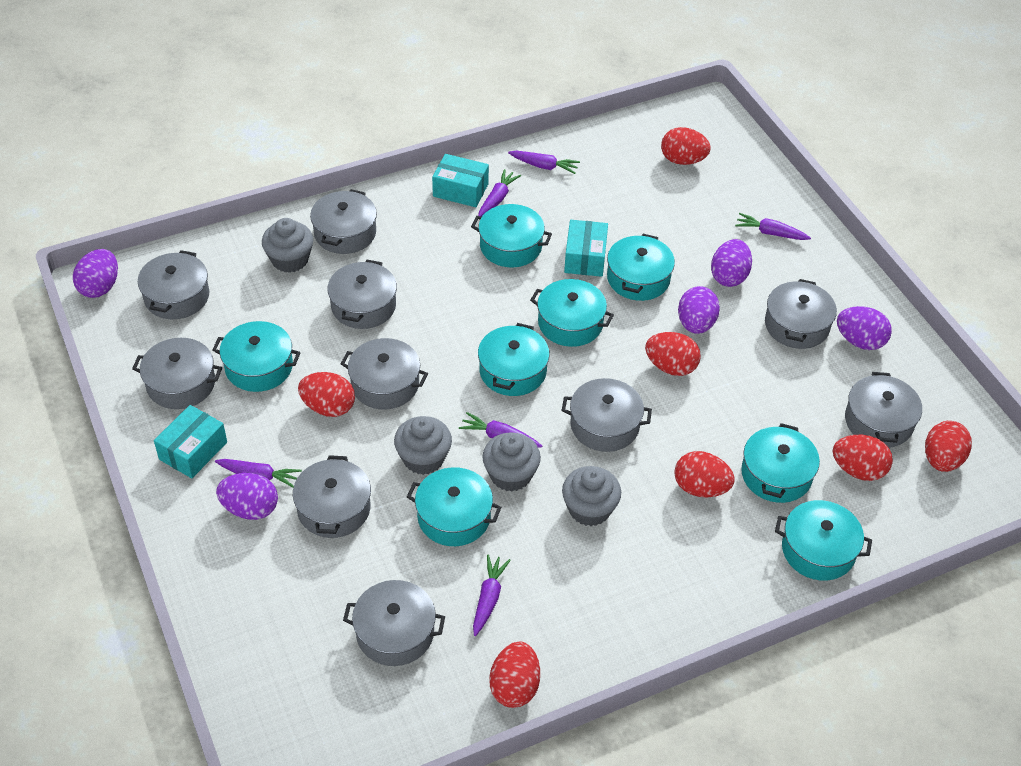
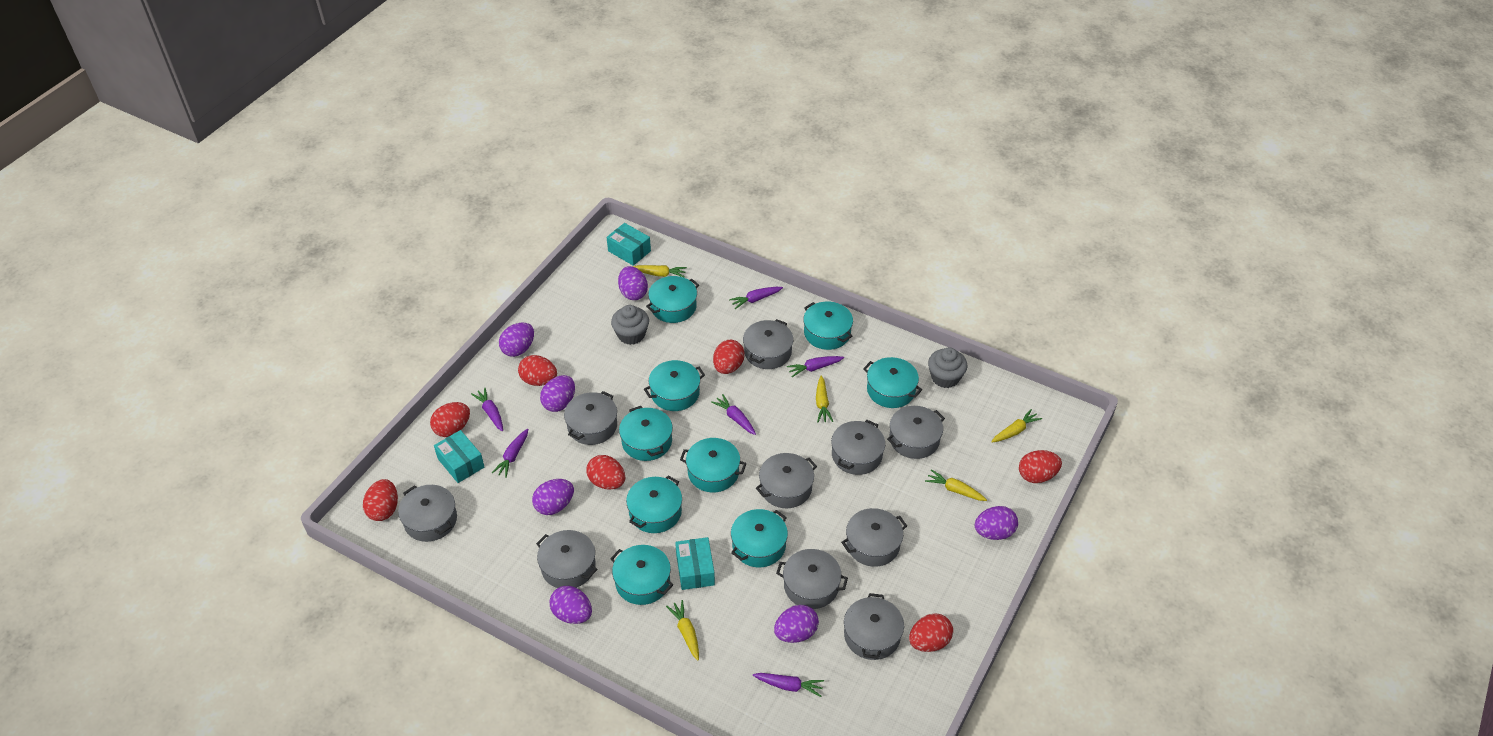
grey cupcake: [262,218,313,273] [394,416,452,475] [482,432,541,492] [562,466,621,526] = 4 -> [611,305,649,345] [928,348,967,388] = 2
purple egg: [73,249,118,298] [216,473,278,520] [678,286,720,334] [711,239,752,287] [837,306,892,350] = 5 -> [499,323,534,357] [532,479,574,515] [540,375,575,412] [550,586,592,624] [618,266,648,300] [774,605,819,643] [975,506,1018,540] = 7
turquoise pot: [212,321,301,392] [407,467,502,546] [471,204,552,267] [478,323,550,396] [530,279,614,347] [607,234,675,301] [741,423,820,503] [775,500,872,581] = 8 -> [610,545,674,605] [619,406,673,461] [626,476,682,533] [644,360,705,411] [646,276,699,323] [680,438,747,493] [731,509,788,568] [803,302,853,350] [863,357,922,408] = 9
yellow carrot: none = 0 -> [633,265,687,278] [666,600,699,660] [816,375,833,422] [925,469,987,501] [991,409,1042,442] = 5

